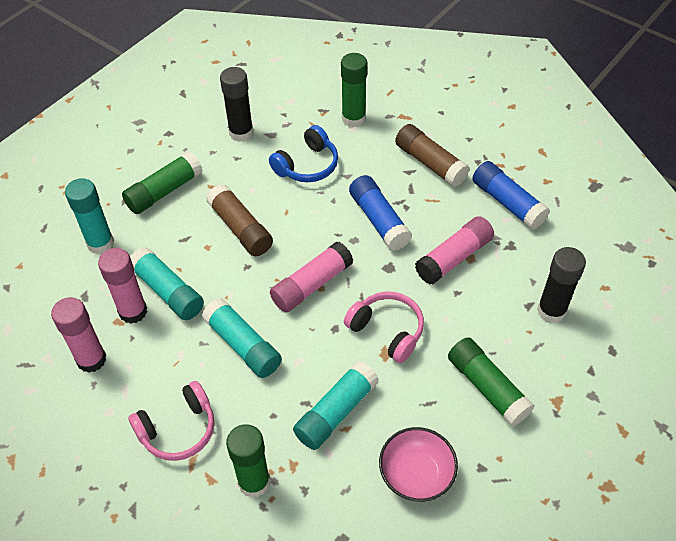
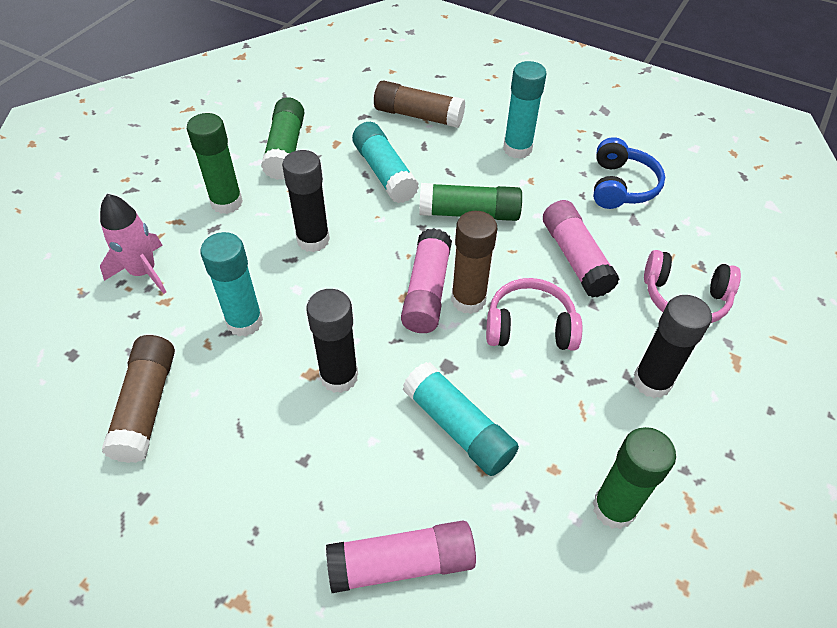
black glue stick: [220,67,253,142] [537,247,586,323] = 2 -> [282,150,330,252] [306,289,358,393] [633,295,712,398] = 3
blue glue stick: [349,175,412,251] [472,161,550,230] = 2 -> none = 0
brown glue stick: [206,184,273,256] [395,124,469,187] = 2 -> [102,335,175,463] [374,81,465,128] [451,211,497,314] = 3
pink bowl: [379,427,458,502] = 1 -> none = 0
pink glue stick: [51,297,106,373] [98,248,147,324] [270,241,353,313] [415,216,494,284] = 4 -> [326,521,476,593] [401,228,452,333] [543,200,619,298] = 3
pink rocket: none = 0 -> [100,194,166,294] = 1

